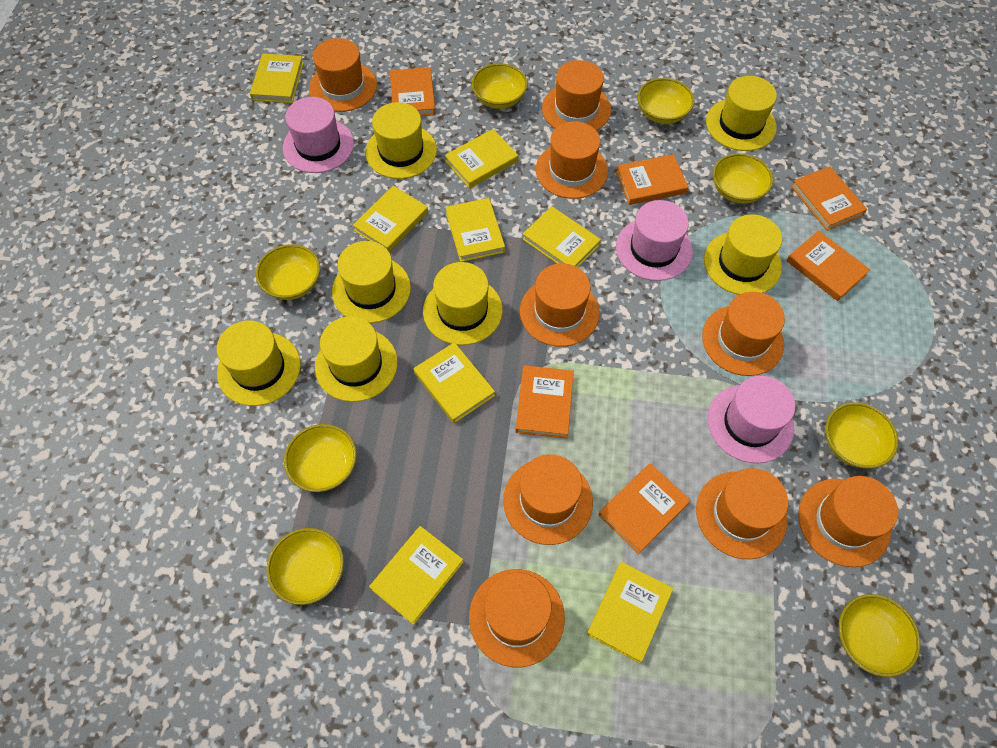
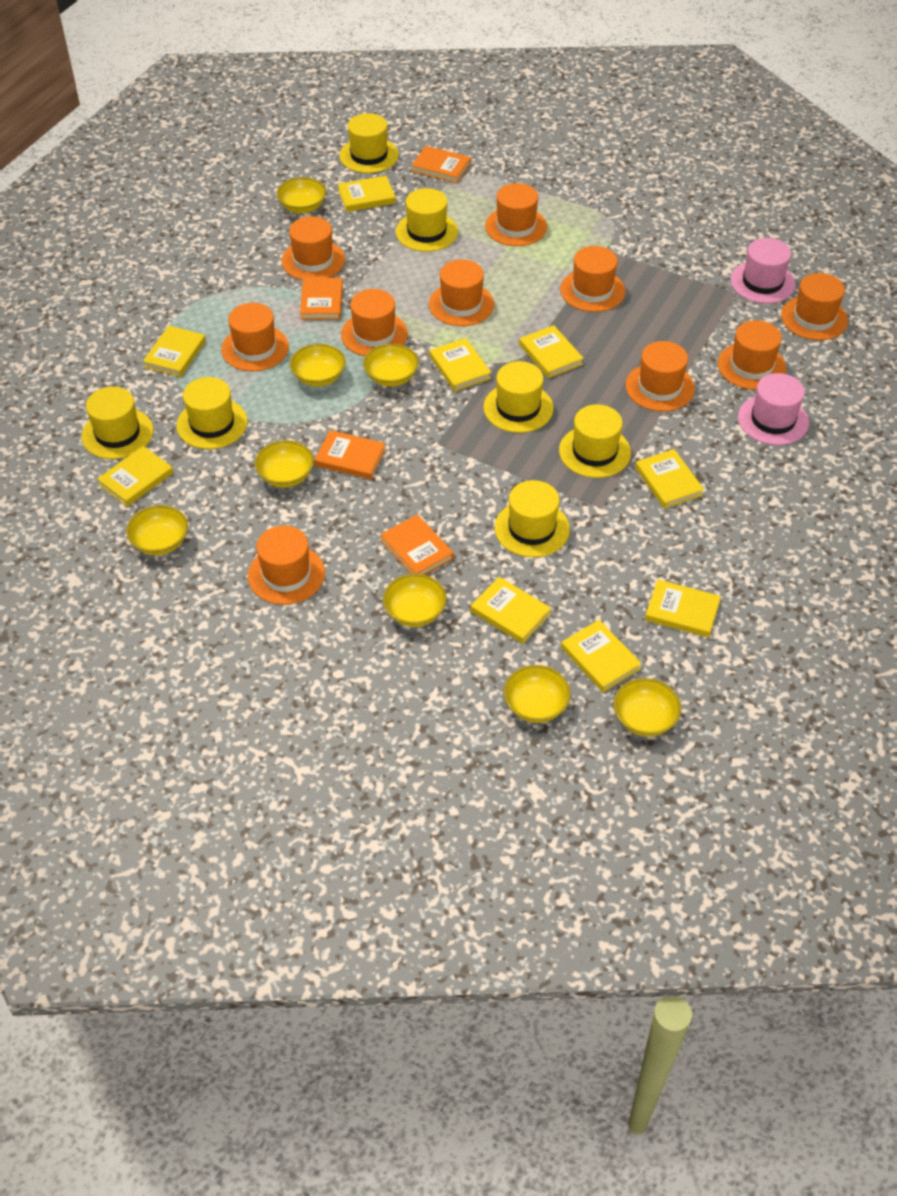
orange book: [390,67,436,116] [516,365,574,439] [599,463,691,554] [615,154,689,205] [786,230,870,301] [791,166,867,231] = 6 -> [300,278,343,320] [314,430,386,479] [380,514,454,575] [411,146,471,183] = 4
orange hat: [309,38,377,112] [469,569,565,667] [503,454,593,545] [520,263,600,347] [536,121,608,199] [542,60,611,131] [696,468,788,559] [702,292,785,376] [798,476,898,567] = 9 -> [221,303,289,371] [248,525,325,605] [281,216,345,280] [341,289,408,356] [429,260,494,326] [485,183,547,246] [560,246,625,312] [626,341,695,412] [718,320,787,390] [781,273,848,340] = 10
pink hat: [283,97,354,173] [616,200,693,281] [708,376,795,463] = 3 -> [730,238,796,304] [738,373,809,445] = 2
yellow book: [250,53,304,103] [353,186,428,252] [369,526,463,625] [414,342,495,423] [445,129,518,189] [445,198,505,262] [523,206,601,267] [587,562,673,663] = 8 -> [97,446,173,507] [143,326,206,377] [338,176,396,212] [429,338,491,391] [471,577,551,644] [519,325,584,378] [561,620,642,692] [635,449,704,509] [645,579,721,638] = 9

